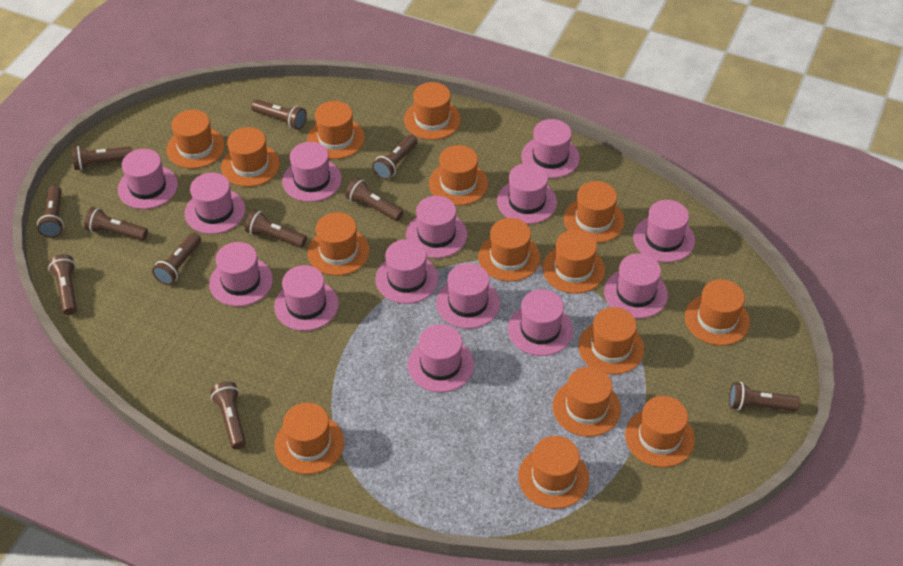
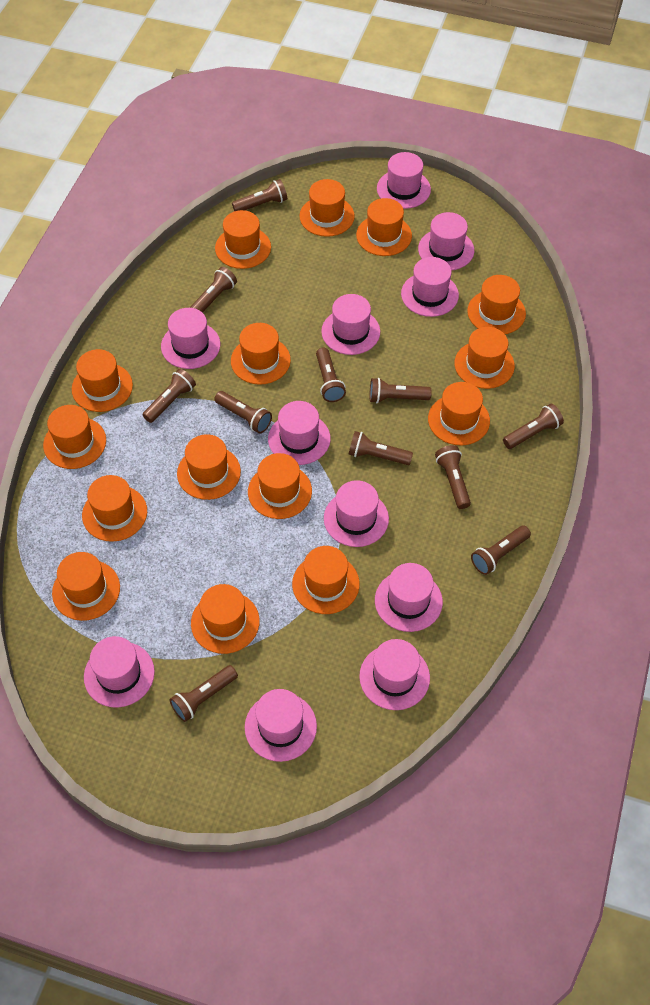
pink hat: [118,149,178,209] [185,173,246,234] [209,242,273,307] [274,265,339,331] [282,142,342,202] [375,239,439,304] [406,196,467,258] [408,324,474,392] [436,263,500,329] [497,163,557,224] [508,289,573,356] [521,119,580,178] [604,253,668,319] [633,200,695,262] = 14 -> [84,636,155,707] [161,308,220,369] [245,689,317,762] [268,401,331,465] [321,294,380,355] [324,480,389,547] [359,639,430,710] [375,563,443,632] [377,152,431,209] [401,257,459,317] [418,212,474,271] = 11

